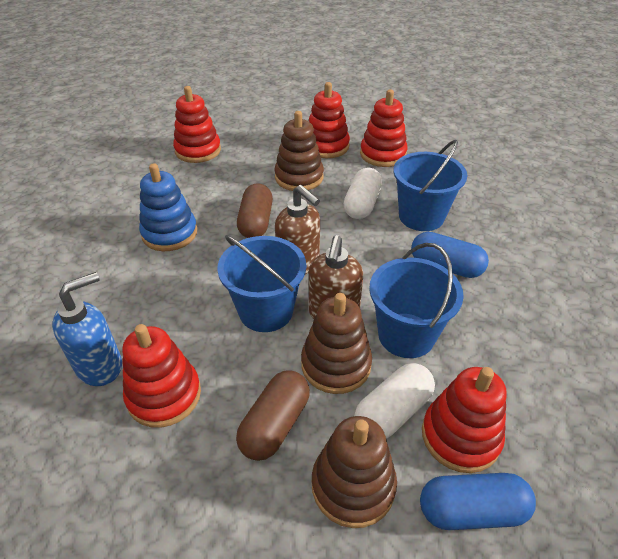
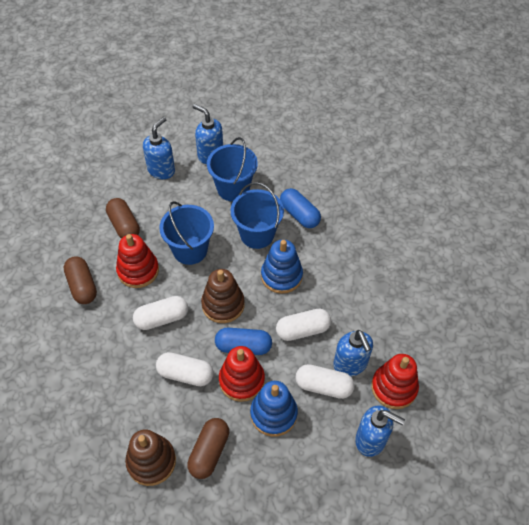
blue soap dispenser: [52,272,122,386] = 1 -> [143,117,175,179] [192,104,223,164] [333,330,373,376] [355,405,405,457] = 4
blue stacking toy: [139,163,197,251] = 1 -> [250,381,298,437] [261,240,303,294] = 2
brown capsule: [236,370,310,461] [237,183,273,238] = 2 -> [64,256,97,304] [106,198,140,239] [187,418,229,479] = 3
brown soap dispenser: [275,185,320,275] [309,235,363,319] = 2 -> none = 0
brown stacking toy: [274,111,324,191] [301,293,372,394] [312,416,397,528] = 3 -> [125,430,176,486] [201,269,245,323] = 2
red stacking toy: [122,324,201,428] [173,86,221,163] [309,82,350,158] [360,89,408,167] [422,367,507,473] = 5 -> [116,234,159,288] [219,346,265,402] [371,354,419,409] = 3
white capsule: [344,168,382,219] [355,363,435,439] = 2 -> [133,296,188,330] [156,352,214,386] [276,309,331,341] [295,364,355,399] = 4

